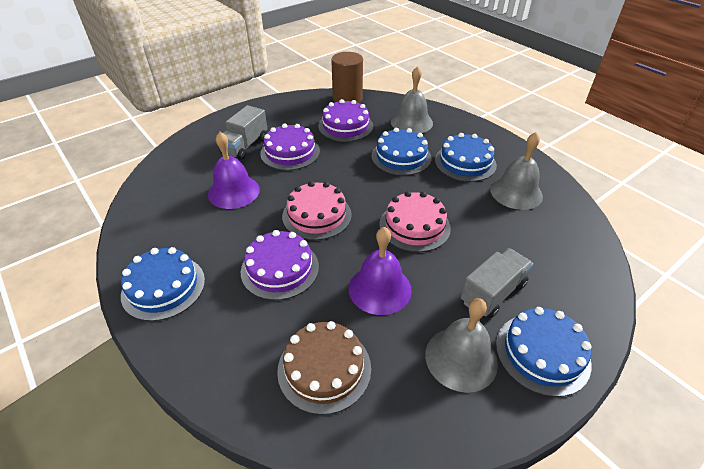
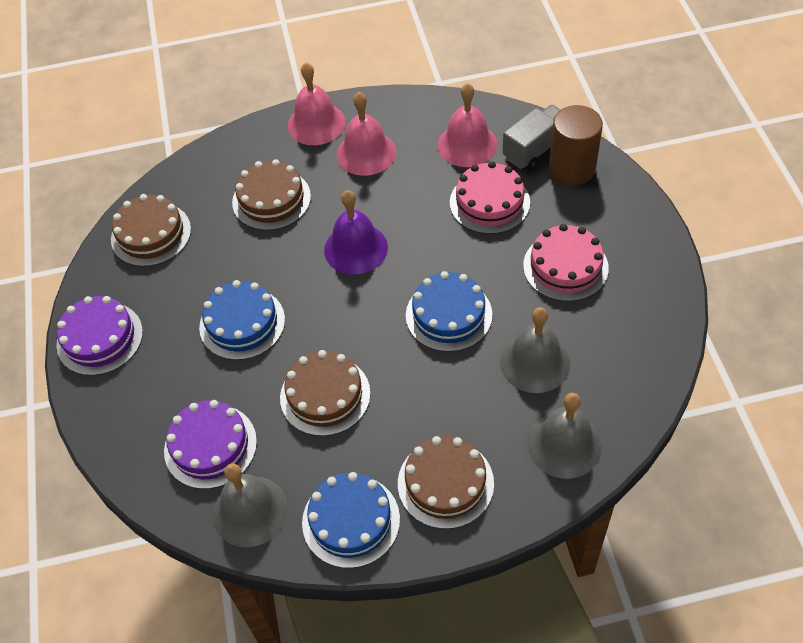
blue cake: [121,247,205,321] [371,128,432,176] [435,133,497,182] [496,307,591,397] = 4 -> [199,280,285,360] [302,472,400,568] [406,271,492,352] = 3
brown cake: [277,321,371,415] = 1 -> [111,194,191,267] [232,159,311,230] [280,350,371,436] [398,436,494,529] = 4
grey truck: [219,105,267,159] [461,248,533,318] = 2 -> [503,105,560,170] = 1
pink bell: none = 0 -> [288,63,346,145] [337,92,396,176] [438,83,498,167] = 3
purple bell: [208,132,260,209] [349,227,412,315] = 2 -> [324,190,388,275] = 1
purple cake: [241,230,319,300] [260,123,320,170] [318,99,373,142] = 3 -> [56,296,143,376] [164,400,257,489] = 2

